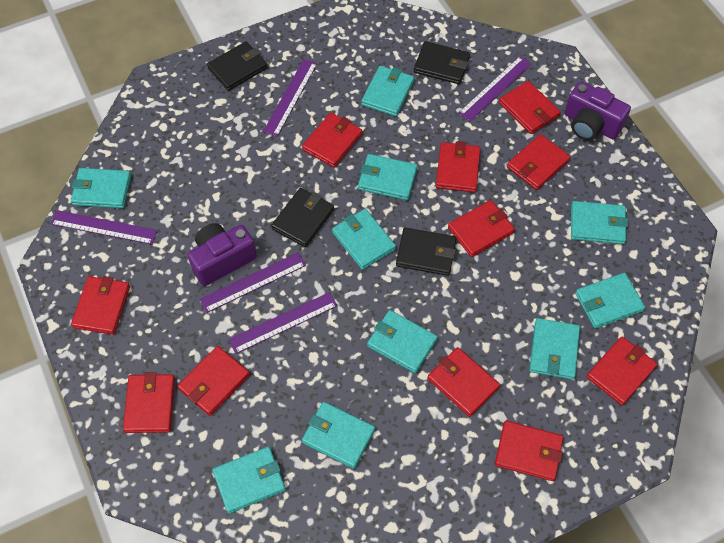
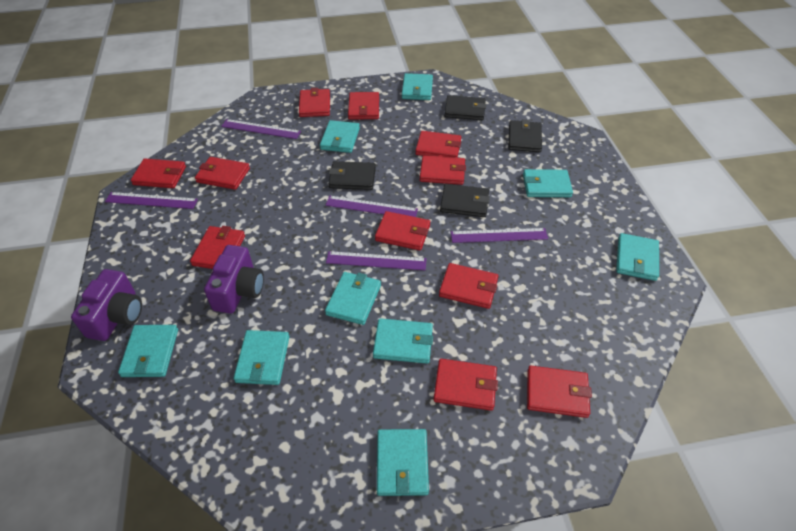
turquoise wallet: [71,168,131,209] [212,446,286,514] [302,402,375,469] [332,209,396,270] [358,154,417,200] [361,66,414,116] [367,310,438,373] [529,318,580,380] [571,201,628,244] [575,273,645,329] = 10 -> [118,325,178,377] [234,330,289,385] [320,120,360,153] [325,272,381,325] [373,318,433,364] [377,429,429,496] [402,73,433,100] [523,169,573,197] [616,233,659,281] = 9

